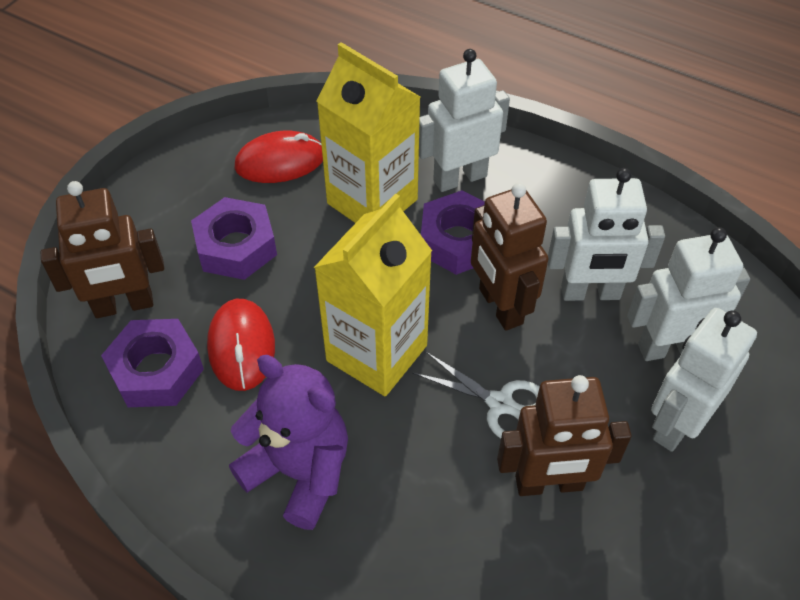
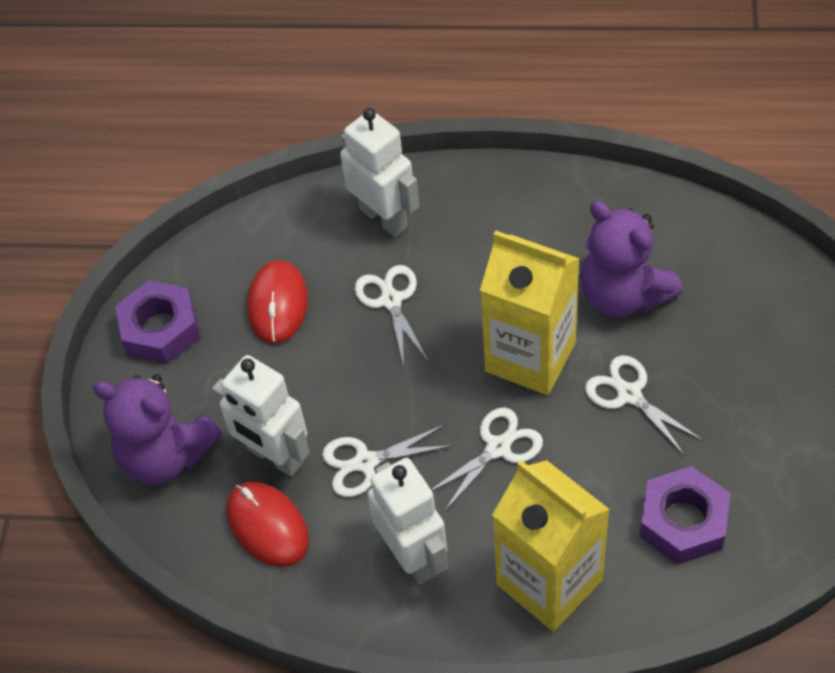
brown robot: [41,181,164,318] [471,183,548,331] [497,375,631,496] = 3 -> none = 0
purple nut: [101,319,204,407] [191,197,277,280] [421,190,485,275] = 3 -> [115,280,200,364] [640,466,730,564] = 2
purple teddy bear: [229,355,348,530] = 1 -> [92,374,222,485] [580,201,682,317] = 2
white robot: [419,49,510,192] [548,168,665,301] [627,227,750,361] [651,308,757,452] = 4 -> [212,355,310,477] [340,108,419,237] [367,458,448,585] = 3
white scissors: [412,352,540,439] = 1 -> [322,425,453,497] [354,265,428,366] [432,407,543,512] [585,355,703,456] = 4

